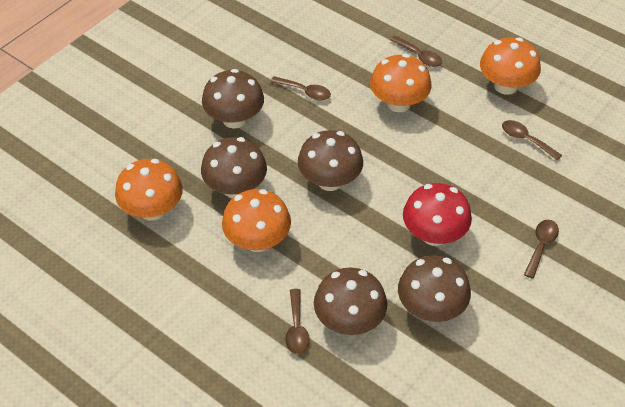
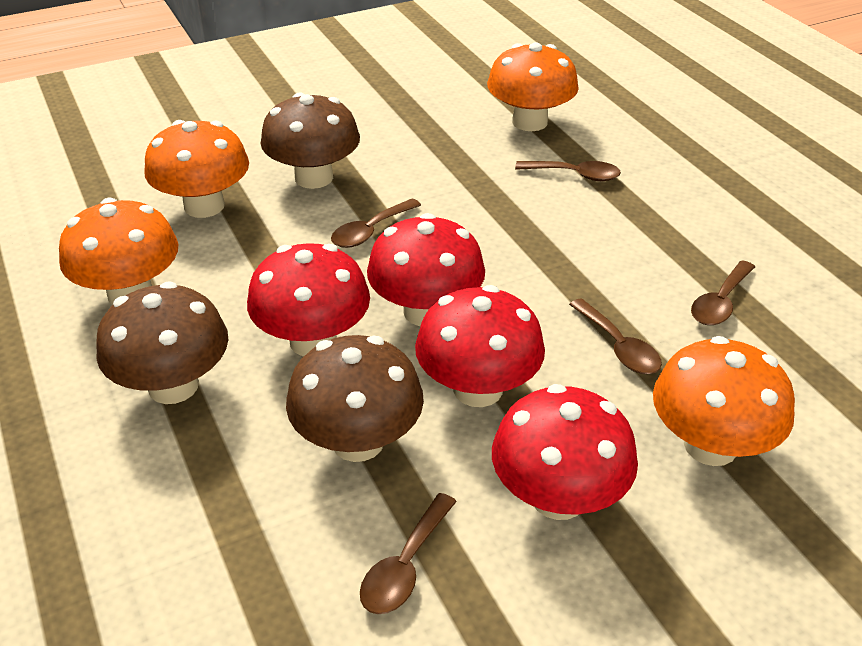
brown mushroom: [201,137,267,198] [202,69,264,128] [298,130,363,191] [314,267,387,335] [398,255,471,322] = 5 -> [96,281,228,404] [261,93,360,189] [286,335,424,462] = 3
red mushroom: [403,183,472,246] = 1 -> [247,243,370,357] [367,213,485,326] [415,285,545,407] [492,384,638,520] = 4

